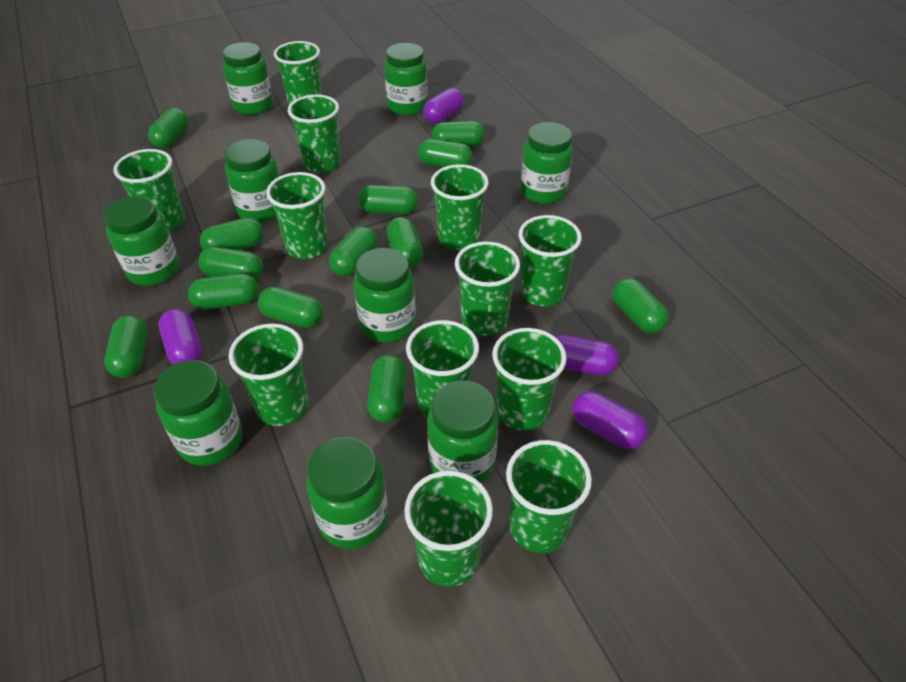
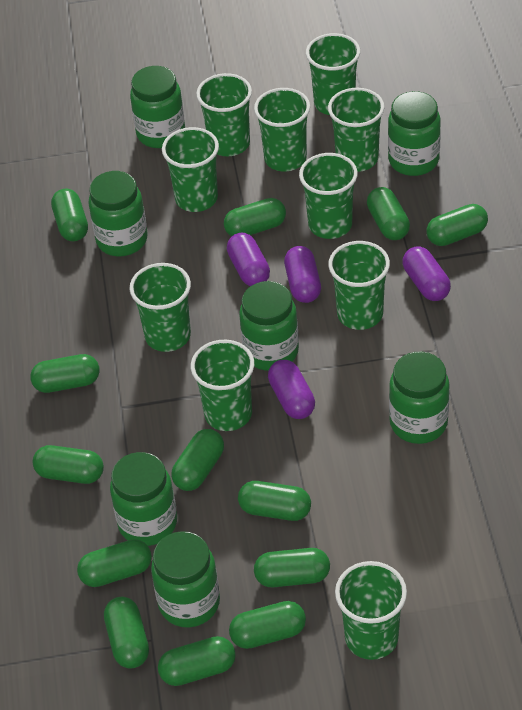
green cup: [113,149,185,231] [229,324,308,426] [266,172,328,259] [274,41,322,106] [288,95,341,173] [404,471,493,587] [406,320,479,418] [431,164,489,250] [455,242,520,336] [492,328,567,431] [506,440,592,553] [519,215,582,306] = 12 -> [130,263,191,352] [162,127,219,212] [191,340,254,431] [196,73,252,156] [254,88,310,171] [299,153,358,239] [306,33,360,115] [328,88,384,172] [328,241,390,330] [335,561,407,660] = 10
green jar: [103,196,179,286] [154,360,243,466] [222,42,273,115] [224,139,280,223] [306,437,388,549] [353,248,416,343] [384,43,427,115] [427,381,499,483] [521,122,573,204] = 9 -> [88,171,148,257] [110,452,177,546] [130,66,185,148] [151,531,220,627] [239,281,299,371] [388,91,441,176] [389,352,450,444] = 7

